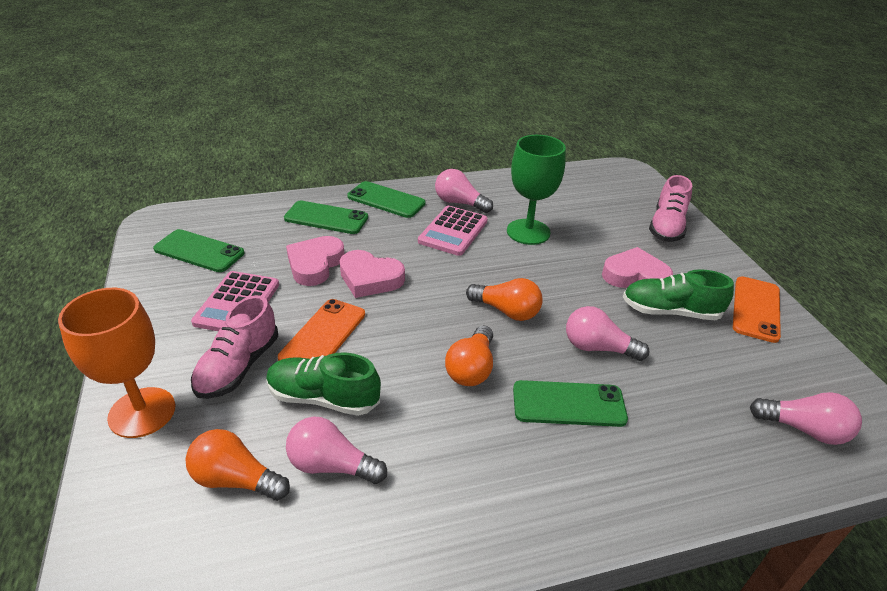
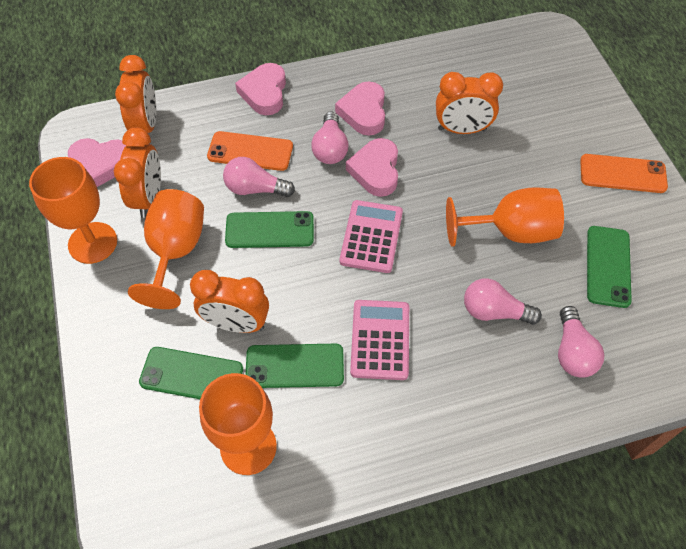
green goblet: [507,135,566,245] = 1 -> none = 0
green shoe: [266,352,381,416] [623,269,734,320] = 2 -> none = 0
orange clock: none = 0 -> [114,127,161,218] [115,55,156,133] [190,270,269,333] [436,72,503,134] = 4
orange goblet: [58,288,175,438] = 1 -> [29,157,117,264] [128,189,204,309] [199,373,277,475] [446,187,564,247] = 4
orange light bulb: [186,429,290,501] [445,326,493,386] [466,278,543,321] = 3 -> none = 0
pink heart: [286,236,345,286] [339,250,405,298] [602,247,673,288] = 3 -> [68,138,126,187] [235,63,286,115] [335,81,385,136] [346,138,398,197] = 4
pink shoe: [191,295,278,399] [649,175,692,242] = 2 -> none = 0

